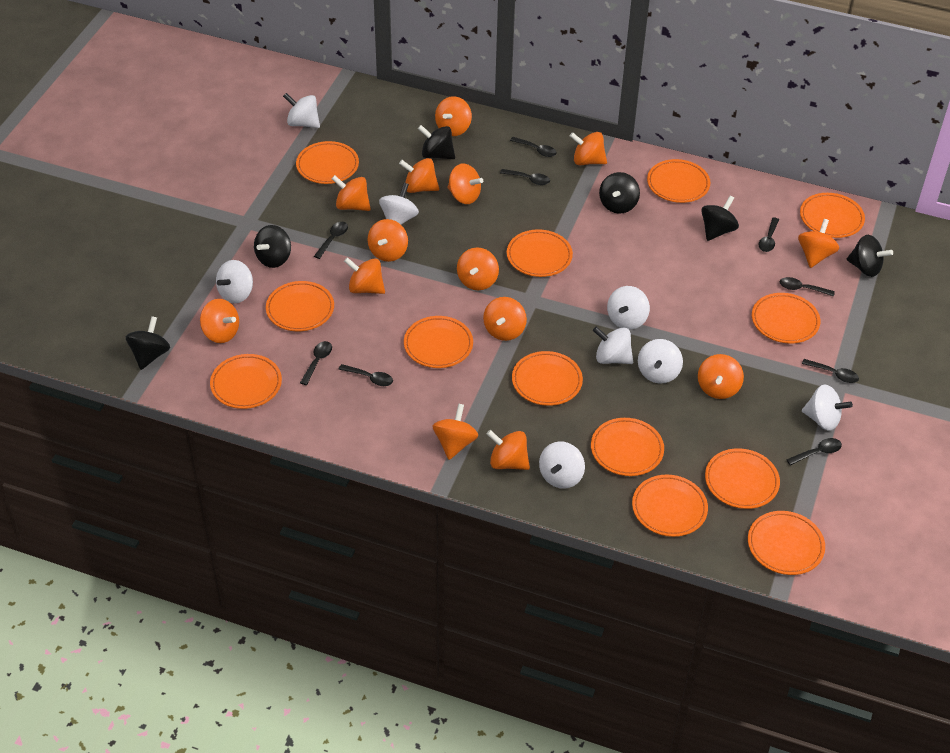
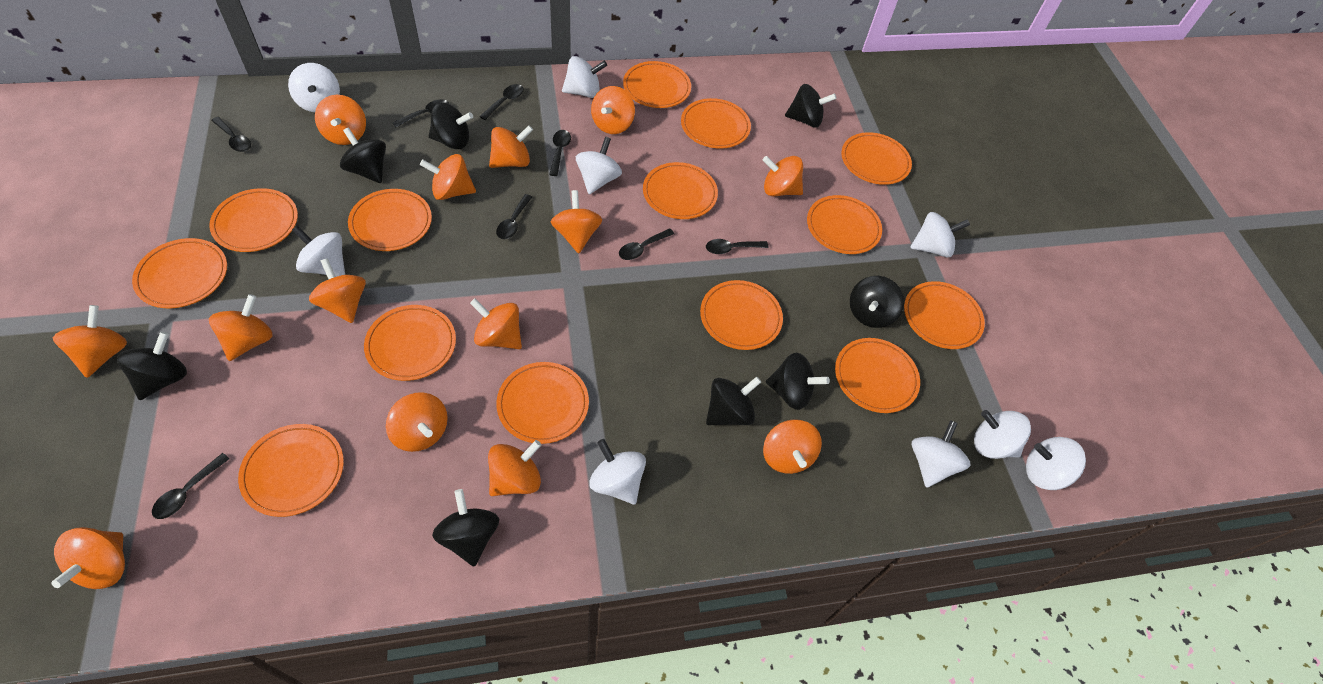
black spinning top: [126,316,170,370] [254,225,291,268] [418,125,455,159] [599,172,640,214] [701,196,739,241] [847,235,893,277] = 6 -> [117,331,187,400] [340,127,386,183] [429,103,473,149] [432,489,499,567] [706,377,761,425] [766,353,830,410] [785,84,837,127] [850,276,904,328] = 8
black spoon: [300,341,332,385] [314,222,348,259] [338,364,393,386] [500,169,550,185] [510,137,557,157] [758,217,779,252] [780,277,835,297] [786,438,842,465] [802,359,859,383] = 9 -> [152,453,230,519] [211,117,251,152] [392,99,449,127] [479,84,524,120] [496,194,532,239] [549,130,571,176] [619,228,674,260] [706,239,769,254] = 8
orange plate: [210,354,282,409] [266,281,334,331] [296,141,359,184] [404,316,473,368] [507,229,573,277] [512,351,583,406] [591,418,664,476] [632,475,708,537] [647,159,710,203] [705,448,780,509] [748,511,825,575] [752,293,820,343] [800,193,865,238] = 13 -> [132,238,227,308] [209,188,298,252] [238,424,344,517] [348,189,432,251] [364,305,456,381] [496,362,589,444] [623,61,691,108] [643,162,718,219] [681,98,751,149] [700,280,783,350] [807,195,882,254] [835,338,920,413] [841,132,912,185] [904,281,985,349] = 14
white spinning top: [216,260,253,303] [283,93,320,128] [379,183,419,225] [539,441,585,489] [593,326,633,364] [607,286,650,330] [638,339,683,384] [802,385,853,431] = 8 -> [288,63,340,112] [292,226,345,277] [562,56,607,98] [576,137,622,194] [589,439,646,504] [910,212,970,257] [912,420,971,488] [974,410,1031,459] [1026,437,1086,490] = 9

